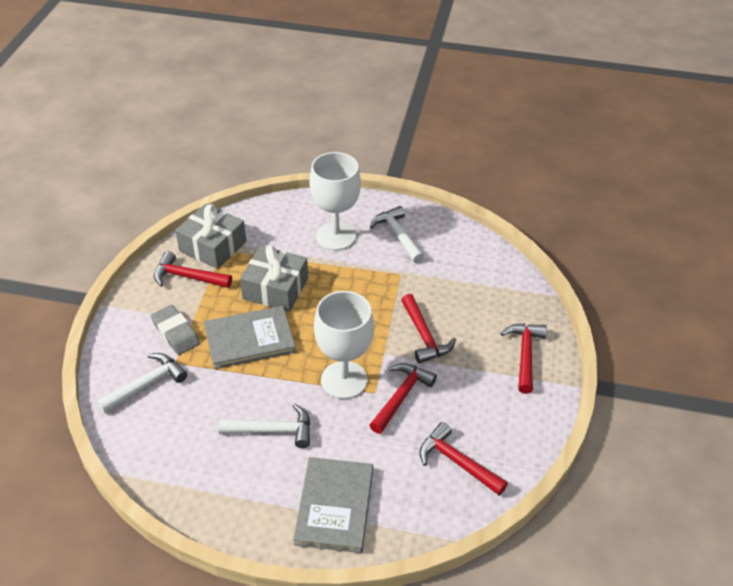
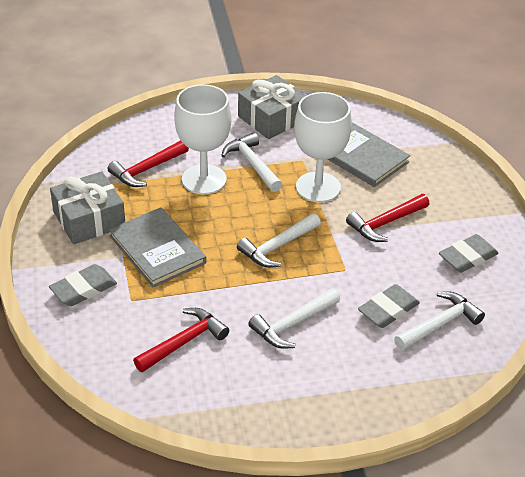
grey eraser: [151,305,200,355] = 1 -> [49,264,117,306] [358,284,420,328] [439,234,499,273] = 3
red hammer: [154,251,232,288] [369,363,437,434] [401,294,456,364] [420,422,508,495] [501,323,547,394] = 5 -> [108,140,189,187] [133,308,229,372] [346,194,429,242] = 3
white hammer: [97,353,188,414] [218,403,310,448] [370,206,425,263] = 3 -> [221,133,282,192] [237,213,321,268] [248,288,340,349] [394,292,485,351] = 4

